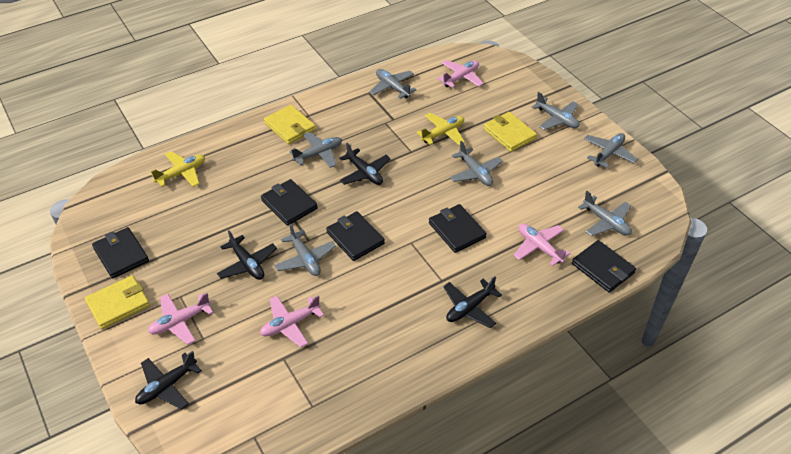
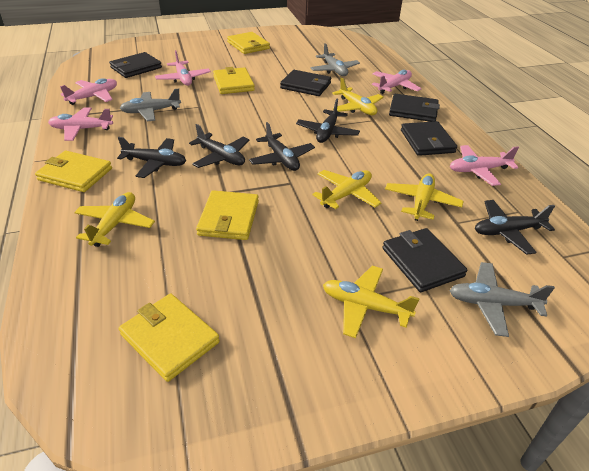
black plane: [135,351,202,410] [217,230,277,280] [339,143,391,185] [443,276,502,328] = 4 -> [117,137,186,178] [189,124,249,168] [249,122,315,171] [296,99,360,143] [475,200,555,255] = 5
grey plane: [274,224,336,276] [289,132,342,168] [369,69,416,99] [450,141,503,186] [531,92,579,130] [578,191,632,236] [584,133,638,168] = 7 -> [120,89,181,122] [311,43,360,76] [449,262,555,337] = 3
pink plane: [148,293,213,345] [260,295,324,348] [437,60,484,88] [514,224,571,266] = 4 -> [48,107,113,141] [60,78,117,105] [155,50,211,86] [372,70,421,94] [450,145,519,186] = 5
yellow plane: [151,151,205,187] [416,113,465,146] = 2 -> [74,192,155,247] [312,170,382,209] [323,266,420,338] [332,78,384,115] [385,173,464,221] = 5
yellow wallet: [85,275,150,329] [264,105,316,144] [483,112,537,152] = 3 -> [35,151,112,192] [119,293,220,382] [196,190,259,240] [213,67,255,94] [227,32,270,54] = 5

